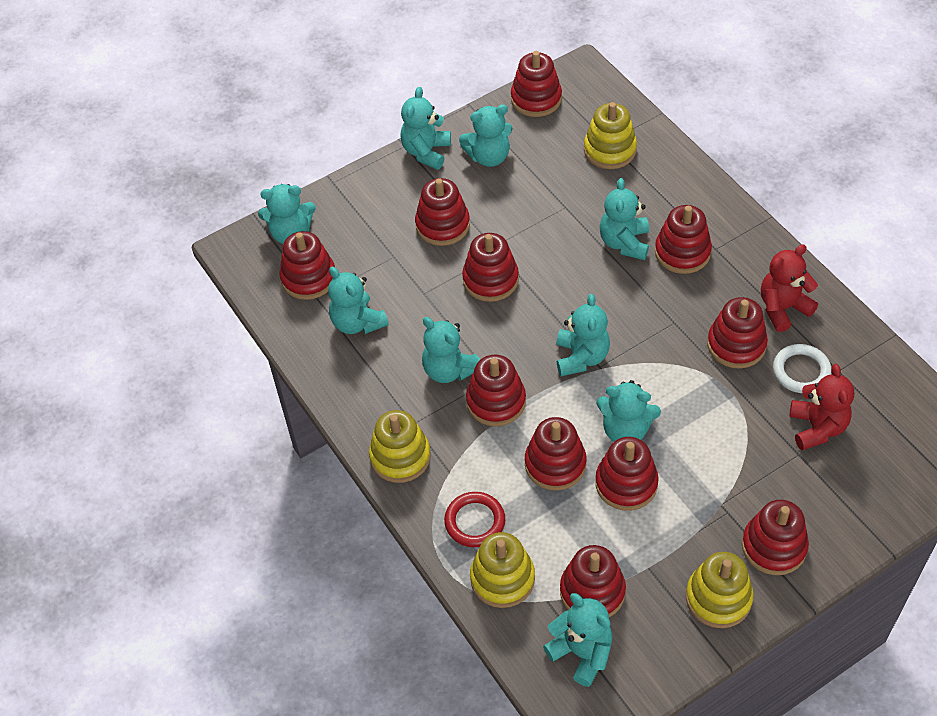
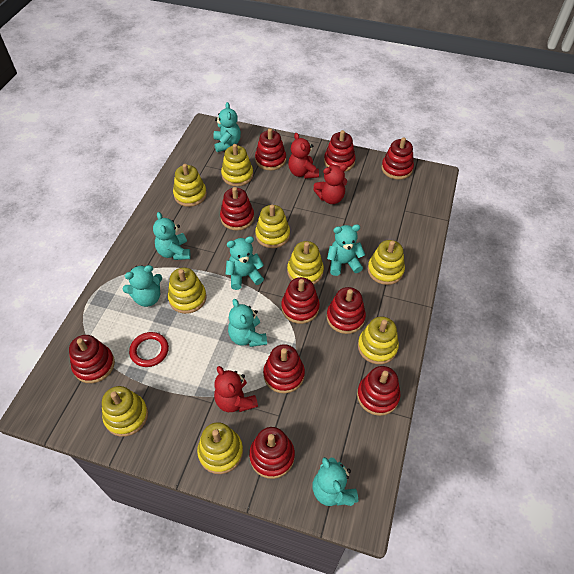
red stacking toy: [279,231,335,300] [415,178,470,246] [462,233,519,302] [466,355,526,427] [511,51,562,117] [525,417,587,491] [560,545,626,617] [595,437,659,511] [655,205,712,274] [707,297,768,369] [742,500,809,575] = 11 -> [69,335,115,383] [220,187,254,231] [249,427,295,479] [255,128,286,170] [263,344,305,393] [281,277,320,324] [324,130,356,172] [327,287,366,334] [357,366,400,416] [381,137,414,180] = 10
red teddy bear: [761,244,818,332] [790,364,854,450] = 2 -> [214,366,258,412] [288,133,319,179] [313,164,347,204] = 3
turquoise teddy bear: [258,184,316,244] [328,267,389,334] [400,87,451,170] [422,317,480,383] [459,105,513,167] [543,593,612,687] [556,294,610,376] [596,380,661,442] [600,178,649,260] = 9 -> [123,265,162,307] [153,212,191,260] [213,102,241,152] [226,236,264,290] [228,299,267,347] [312,457,358,506] [327,224,365,276] = 7
white ring: [773,344,832,393] = 1 -> none = 0
yellow stacking toy: [369,410,431,483] [470,532,535,608] [584,102,637,169] [686,552,754,628] = 4 -> [102,386,148,437] [168,268,206,314] [173,164,207,207] [197,422,243,474] [221,144,253,186] [255,205,290,248] [287,241,324,284] [358,317,399,364] [368,240,405,285] = 9

